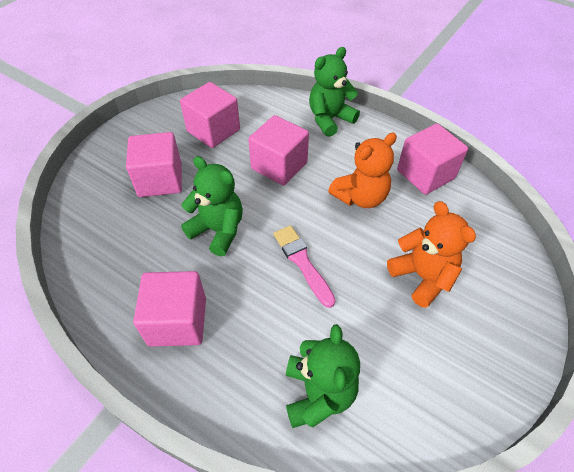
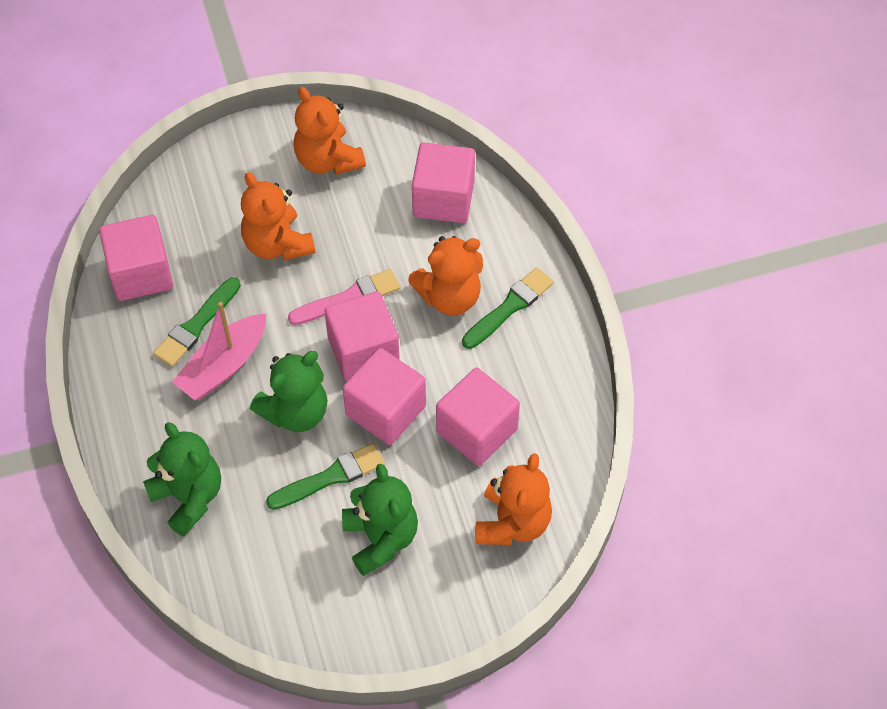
green brush: none = 0 -> [153,277,241,367] [266,443,385,510] [462,267,554,349] = 3
orange teddy bear: [328,133,397,208] [387,201,476,308] = 2 -> [241,172,315,261] [294,87,366,175] [408,236,483,315] [476,453,552,545] = 4
pink boat: none = 0 -> [172,302,266,400] = 1

